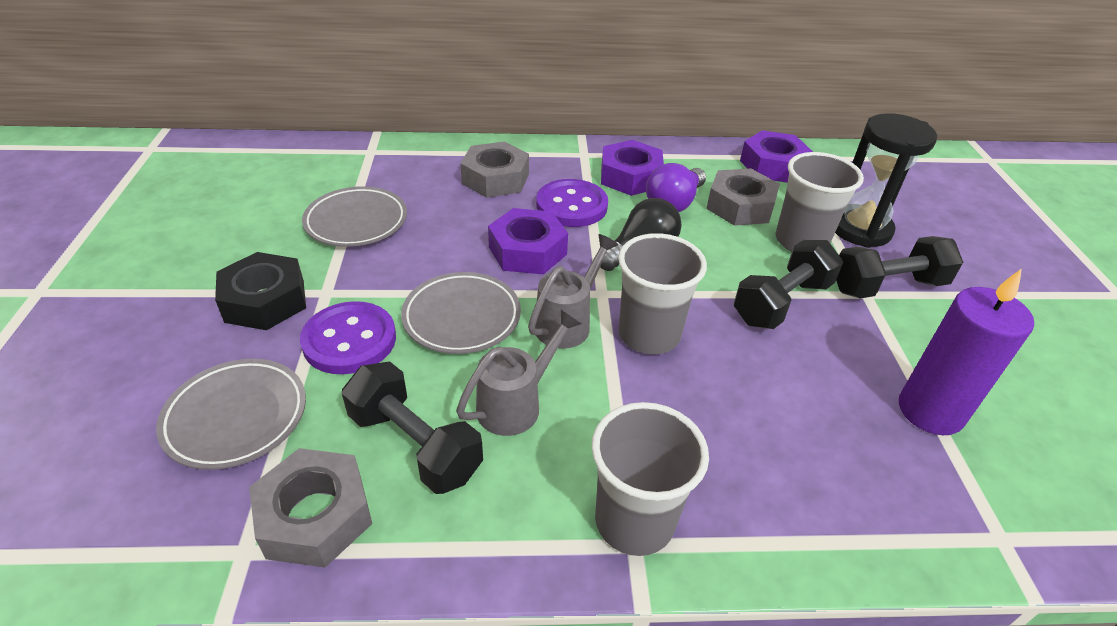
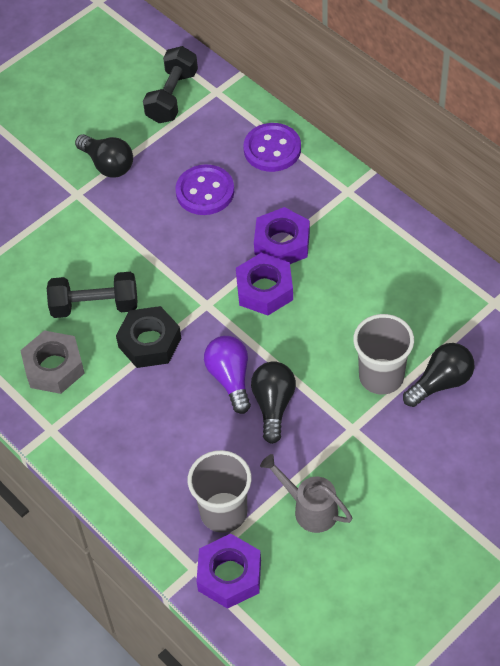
black dumbbell: [342,362,483,494] [734,240,843,329] [836,236,963,298] = 3 -> [47,272,137,318] [143,46,198,123] = 2
black hourglass: [835,113,937,248] = 1 -> none = 0
black light bulb: [600,198,682,271] = 1 -> [75,134,133,178] [251,361,296,444] [403,343,474,407] = 3
grey cup: [592,402,709,556] [618,233,707,354] [776,152,864,252] = 3 -> [188,450,252,533] [353,314,414,395] = 2
grey nut: [249,448,372,568] [460,142,529,198] [706,168,780,226] = 3 -> [20,330,85,394] = 1
grey plate: [156,359,306,470] [302,186,407,247] [401,272,521,354] = 3 -> none = 0
grey watering can: [456,310,582,436] [528,234,618,349] = 2 -> [260,454,353,533] = 1
purple candle: [899,269,1034,435] = 1 -> none = 0

